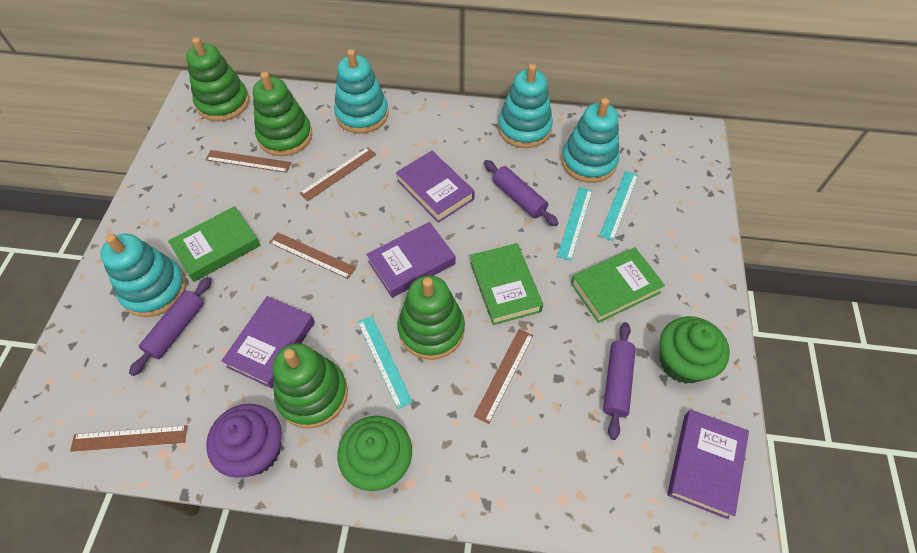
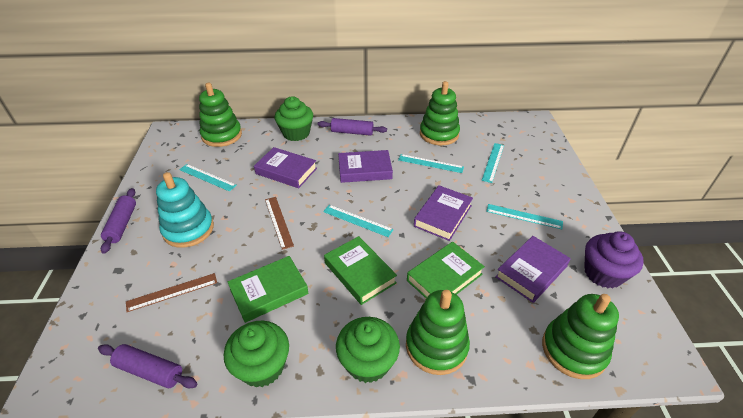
brown ruler: [70,425,187,452] [206,150,291,173] [269,232,356,279] [300,147,376,201] [474,329,533,424] = 5 -> [126,273,217,312] [265,197,294,250] = 2
green cupcake: [337,416,412,491] [660,316,730,384] = 2 -> [224,320,289,388] [275,96,313,141] [336,317,400,383] = 3
turquoise ruler: [358,316,413,409] [557,187,592,261] [600,171,638,241] = 3 -> [179,164,237,192] [323,205,394,237] [398,154,464,173] [482,143,504,183] [486,204,563,229] = 5
turquoise stacking toy: [100,233,186,317] [334,49,389,134] [498,64,553,148] [561,98,619,183] = 4 -> [156,172,214,248] = 1

